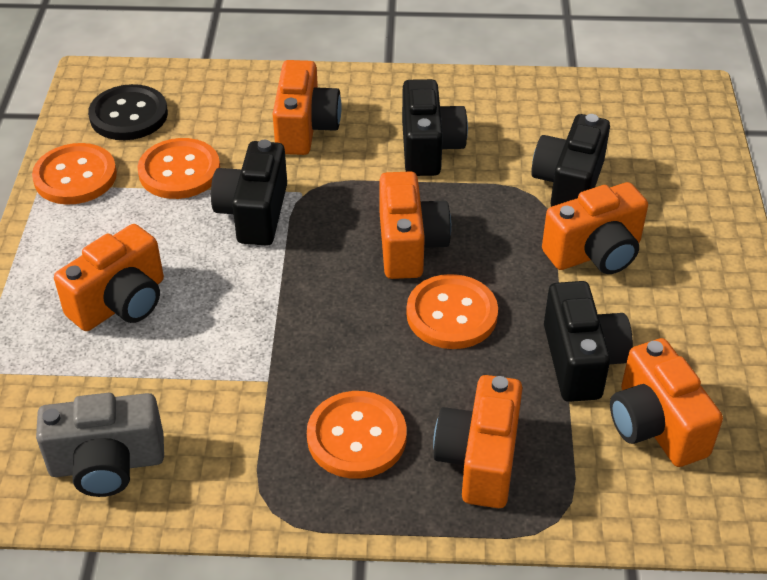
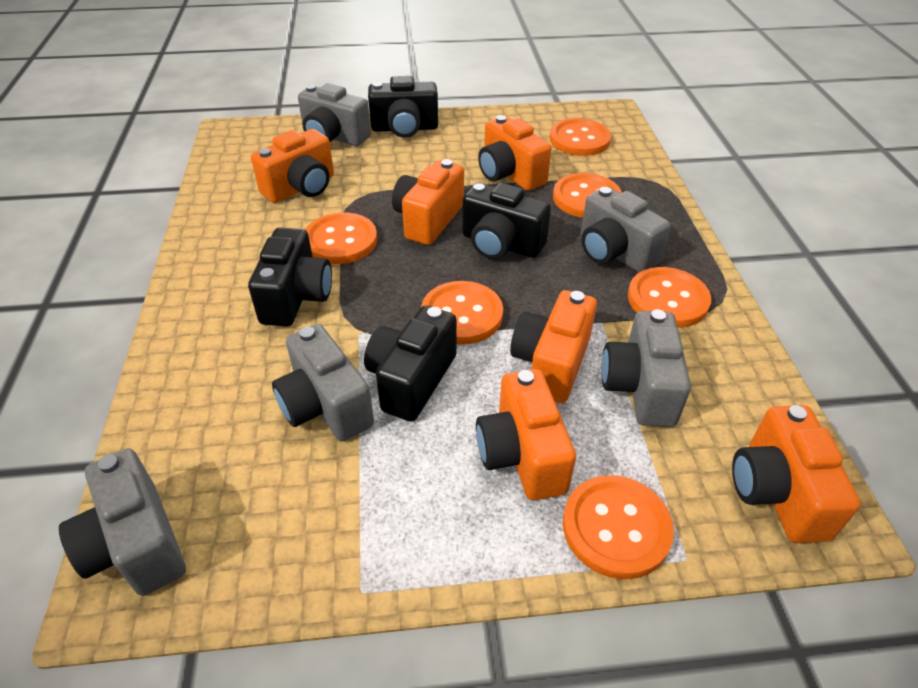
black button: [88,84,168,140] = 1 -> none = 0
grey camera: [36,393,164,497] = 1 -> [59,448,186,596] [272,324,374,441] [298,83,371,146] [581,186,671,273] [601,309,691,427] = 5
orange button: [32,143,117,205] [137,138,220,199] [307,391,407,479] [406,274,498,349] = 4 -> [305,212,377,264] [421,281,503,344] [550,118,611,156] [553,173,622,218] [563,475,674,579] [628,267,711,328] = 6

